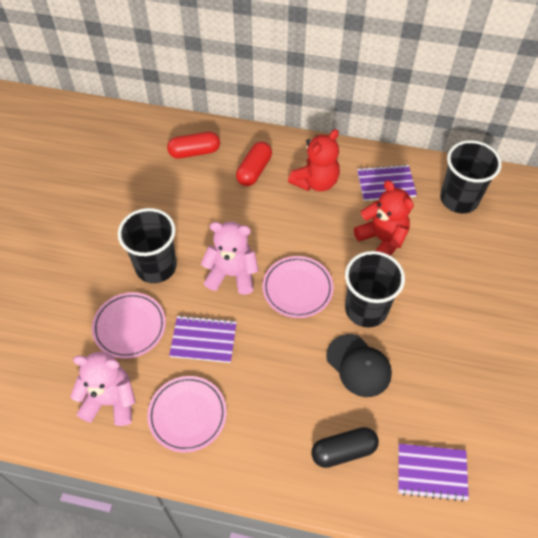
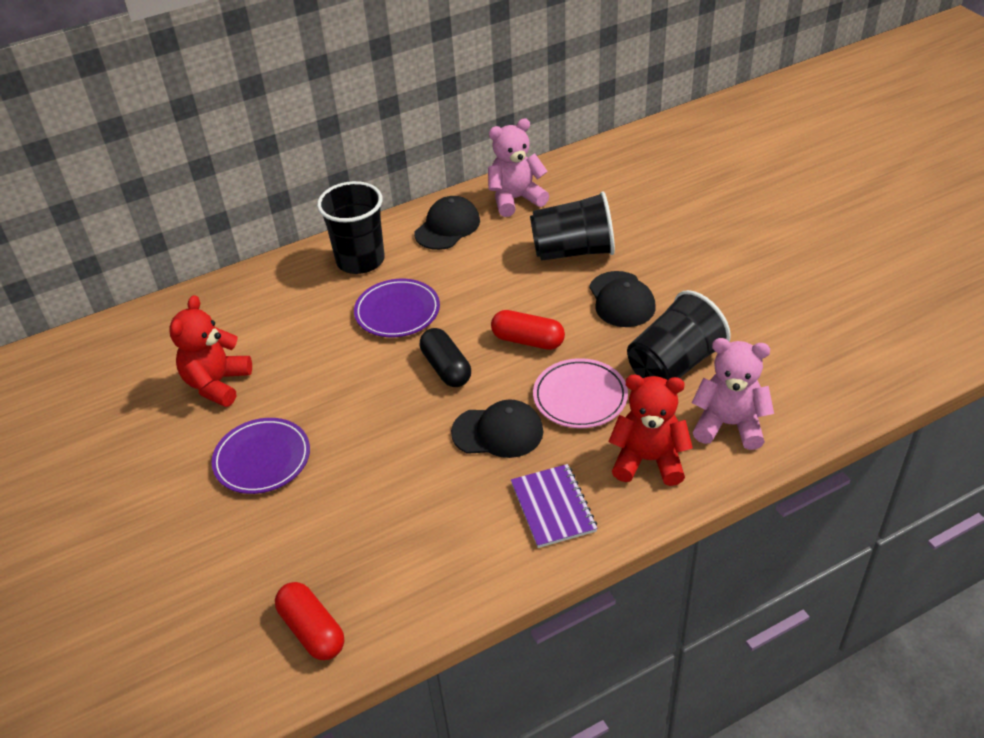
black cap: [326,334,392,397] = 1 -> [414,196,480,250] [451,399,543,458] [589,271,656,327] = 3
pink plate: [92,292,166,359] [147,376,227,452] [263,256,334,318] = 3 -> [533,358,628,428] = 1
purple notebook: [169,315,237,363] [357,164,417,201] [398,444,469,502] = 3 -> [511,464,597,548] = 1
purple plate: none = 0 -> [212,418,310,494] [354,279,440,337] = 2

